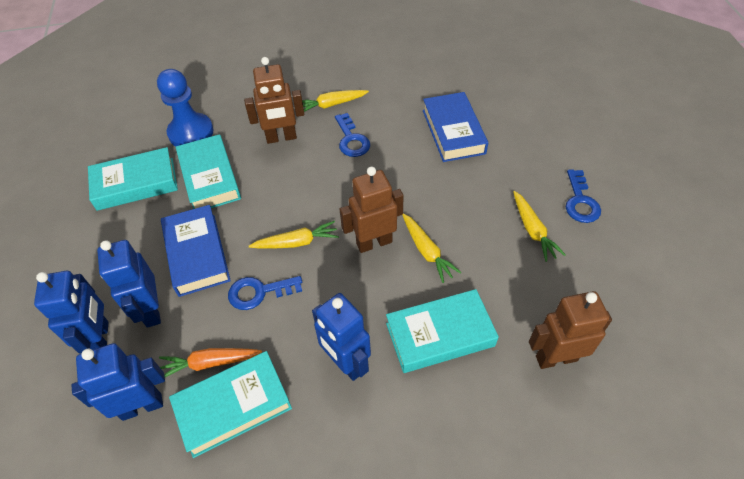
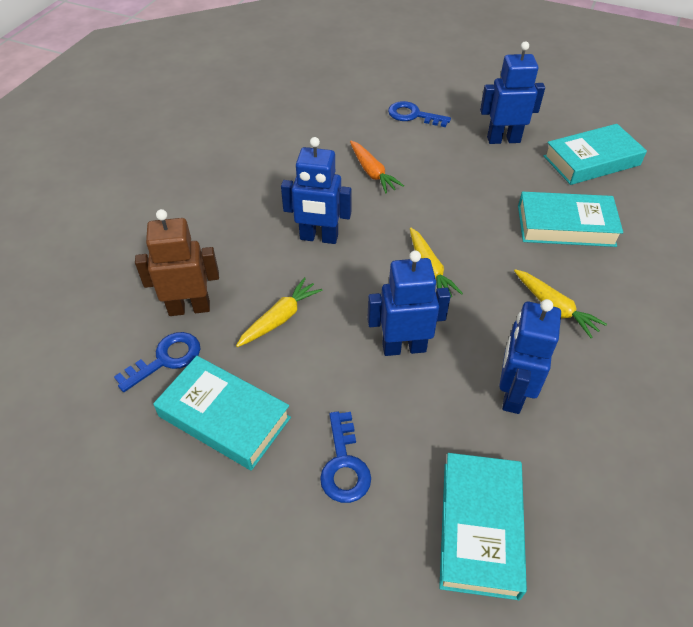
blue book: [161,205,231,297] [423,92,488,162] = 2 -> none = 0
blue pawn: [157,69,213,146] = 1 -> none = 0
brown robot: [244,57,304,144] [339,167,404,253] [529,291,612,369] = 3 -> [135,209,219,316] = 1
yellow carrot: [249,221,339,249] [302,90,369,112] [403,213,462,283] [513,191,566,262] = 4 -> [236,277,322,347] [410,228,463,297] [514,269,607,338] = 3

